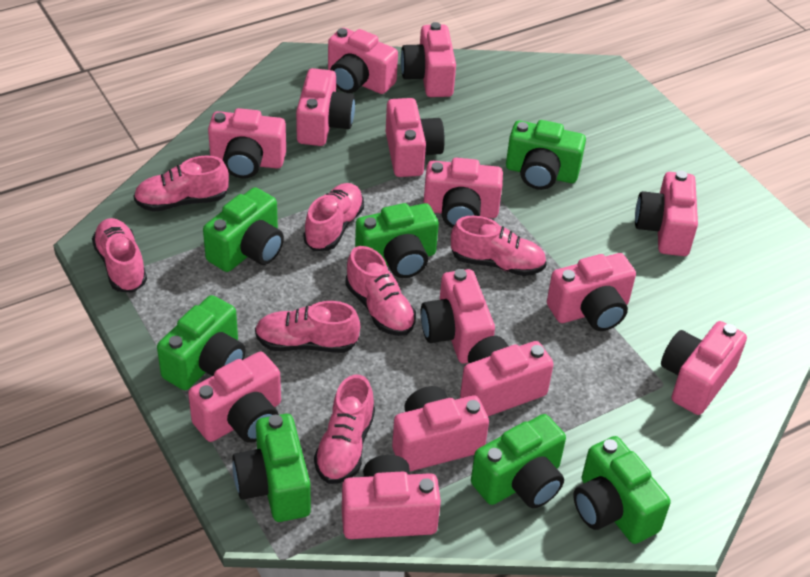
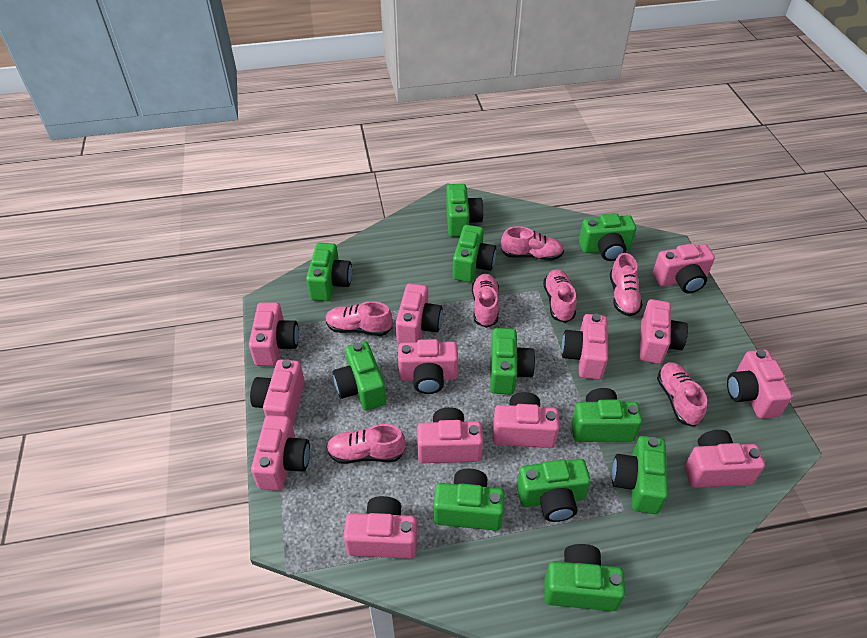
green camera: [157,295,246,390] [203,187,284,272] [232,414,311,522] [355,203,439,278] [471,414,566,508] [506,120,586,190] [573,436,671,544] = 7 -> [306,243,352,301] [333,341,386,410] [434,469,505,531] [446,184,484,237] [453,225,496,282] [490,328,535,394] [517,459,591,522] [544,544,625,611] [571,388,642,442] [579,213,636,261] [612,436,668,514] = 11
pink camera: [188,352,281,443] [208,108,286,178] [296,68,355,146] [328,28,398,94] [342,455,441,539] [386,98,445,177] [392,386,489,471] [401,22,456,97] [421,269,495,364] [423,158,503,228] [460,336,554,416] [547,253,636,331] [635,171,698,256] [661,321,747,415] = 14 -> [249,303,299,366] [250,359,305,426] [251,415,310,491] [343,496,417,559] [396,283,442,344] [398,339,458,394] [417,407,483,463] [493,392,560,448] [561,314,608,380] [639,299,688,364] [653,243,715,293] [685,430,765,488] [727,350,793,419] = 13

